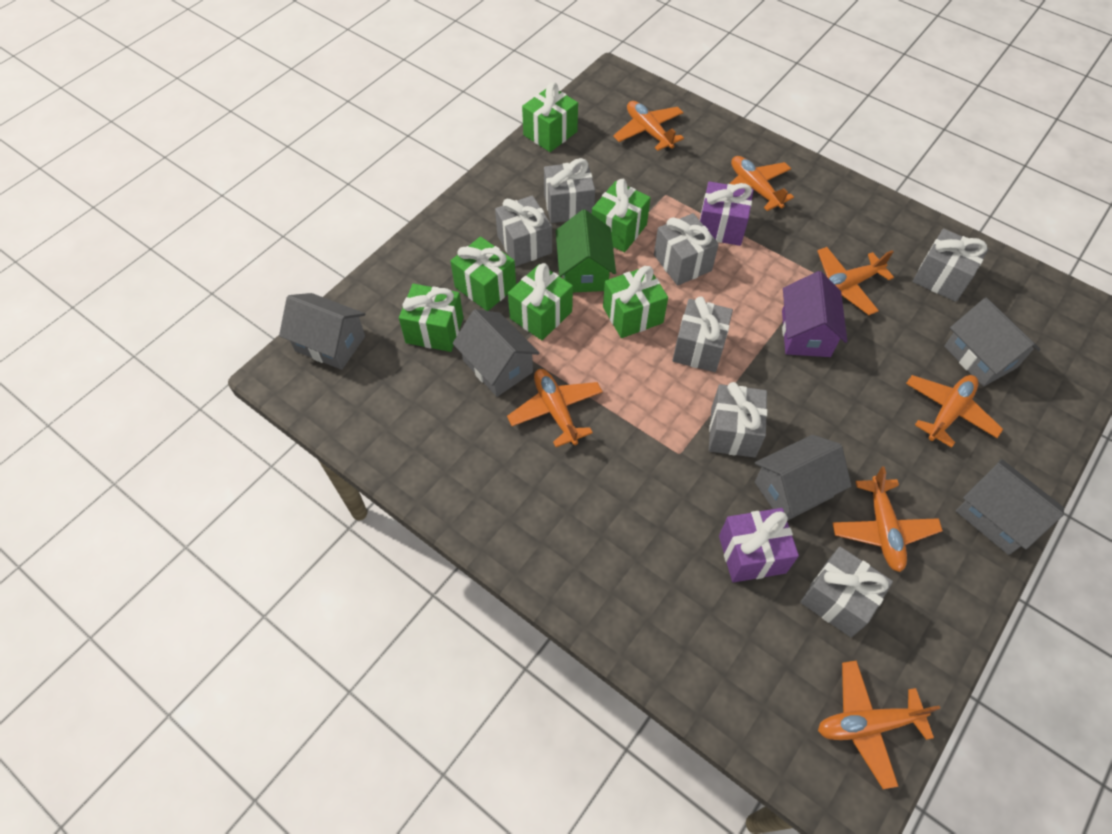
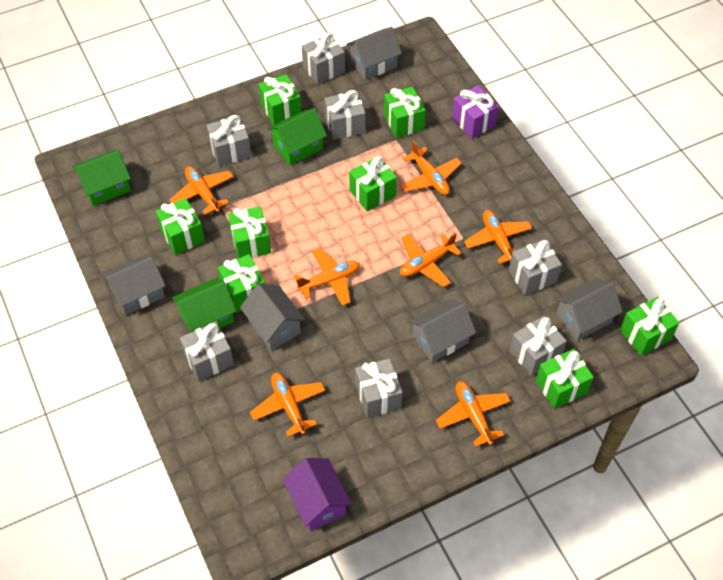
green gift: [399,284,463,352] [450,236,516,311] [508,263,573,340] [522,82,578,152] [592,179,651,252] [603,266,668,338] = 6 -> [156,198,205,255] [218,254,265,313] [228,206,271,258] [259,74,301,125] [349,156,397,211] [384,87,426,138] [535,349,594,409] [620,297,679,356] = 8
green house: [556,209,616,293] = 1 -> [73,150,131,206] [172,278,236,333] [268,108,327,165] = 3
purple gift: [700,181,753,246] [719,508,799,582] = 2 -> [452,85,499,139] = 1

